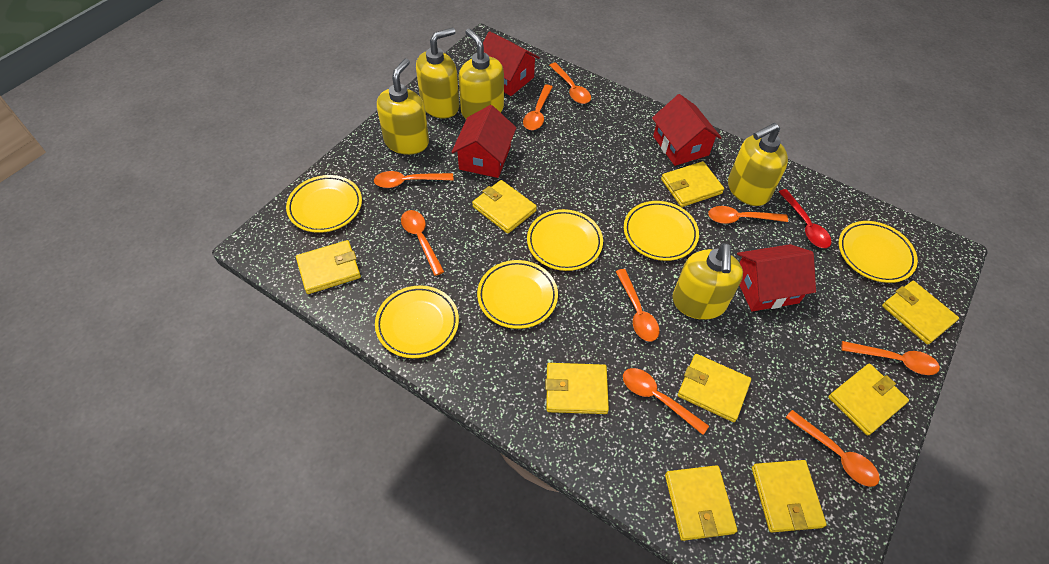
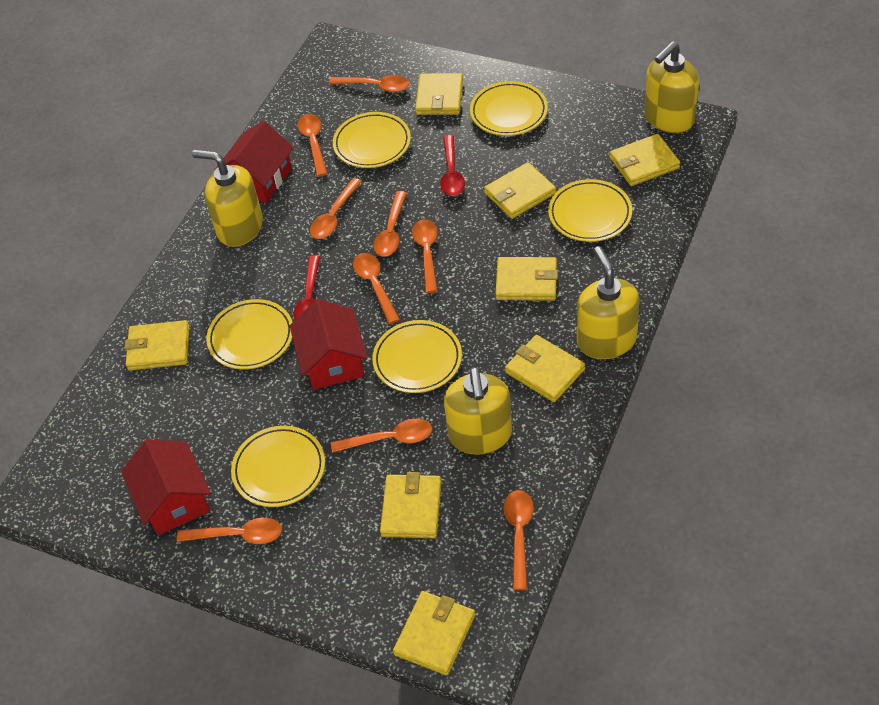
red house: [451,105,516,178] [483,31,540,96] [652,94,722,166] [737,244,816,311] = 4 -> [121,439,211,535] [214,121,294,203] [290,299,368,390] = 3
red spoon: [779,189,831,248] = 1 -> [294,255,320,319] [440,135,465,196] = 2
yellow soap dispenser: [377,58,429,155] [416,28,459,119] [458,28,504,119] [673,243,743,320] [728,123,788,206] = 5 -> [192,150,263,247] [444,367,512,455] [577,246,640,359] [645,41,699,133] = 4
yellow wallet: [296,240,361,294] [472,180,537,234] [545,363,609,414] [661,161,724,207] [665,465,737,541] [678,354,751,422] [752,460,827,532] [828,364,909,436] [882,281,959,345] = 9 -> [124,320,189,371] [380,472,442,538] [393,591,475,676] [415,73,463,115] [484,162,556,219] [495,257,558,301] [505,335,585,402] [609,134,680,186] = 8

